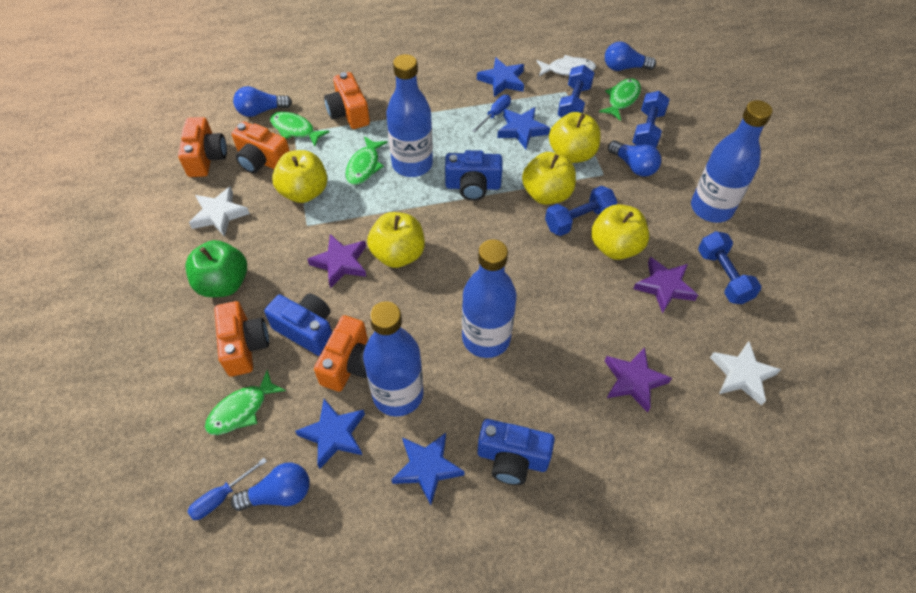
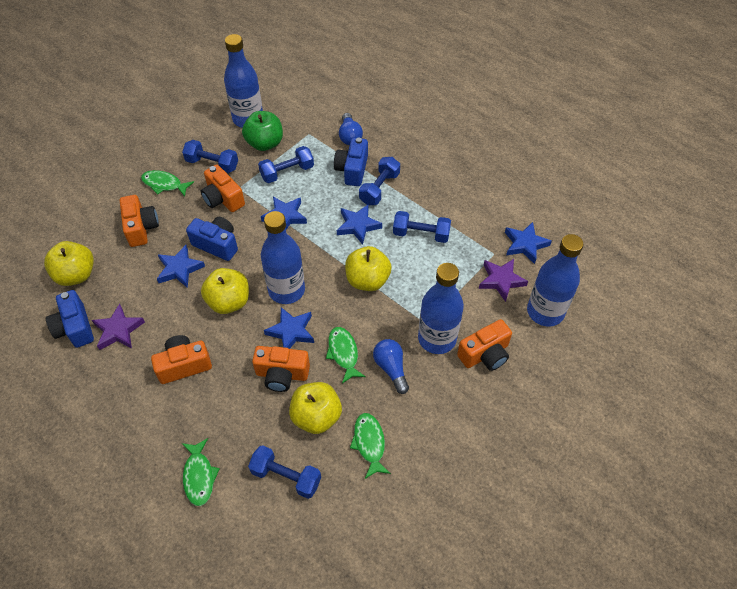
blue dumbbell: [545,186,617,236] [558,65,594,118] [632,91,670,148] [698,231,761,304] = 4 -> [182,140,238,173] [248,445,321,499] [258,146,314,183] [359,157,400,205] [393,211,451,243] = 5
blue light bulb: [231,463,309,511] [233,86,292,117] [605,41,656,71] [608,140,661,177] = 4 -> [339,113,363,145] [373,339,409,394] = 2
blue screwdriver: [187,458,267,520] [472,95,511,132] = 2 -> none = 0
blue star: [295,399,365,469] [392,433,464,505] [477,57,524,97] [497,107,550,149] = 4 -> [157,245,205,288] [261,197,307,230] [264,307,314,349] [337,205,382,245] [505,222,552,264] = 5
purple star: [307,234,366,289] [605,347,672,412] [633,257,698,314] = 3 -> [92,304,145,350] [479,259,528,302] = 2
white fish: [536,55,596,76] = 1 -> none = 0
white star: [189,186,250,237] [710,341,781,406] = 2 -> none = 0
yellow apple: [272,150,328,203] [367,212,425,268] [522,152,576,205] [549,112,601,163] [591,204,649,260] = 5 -> [44,241,94,286] [201,268,249,314] [289,382,342,434] [345,246,392,291] = 4

